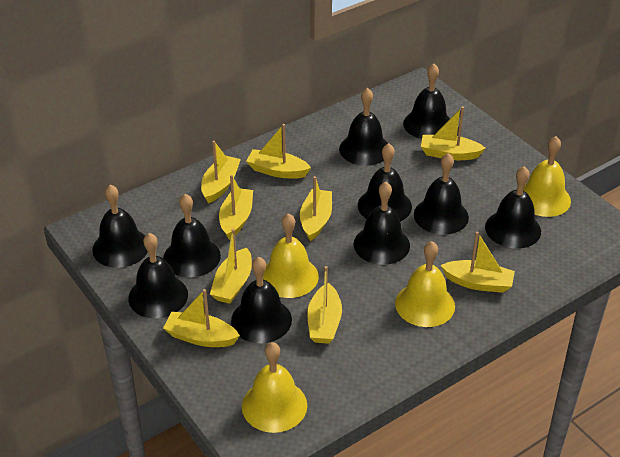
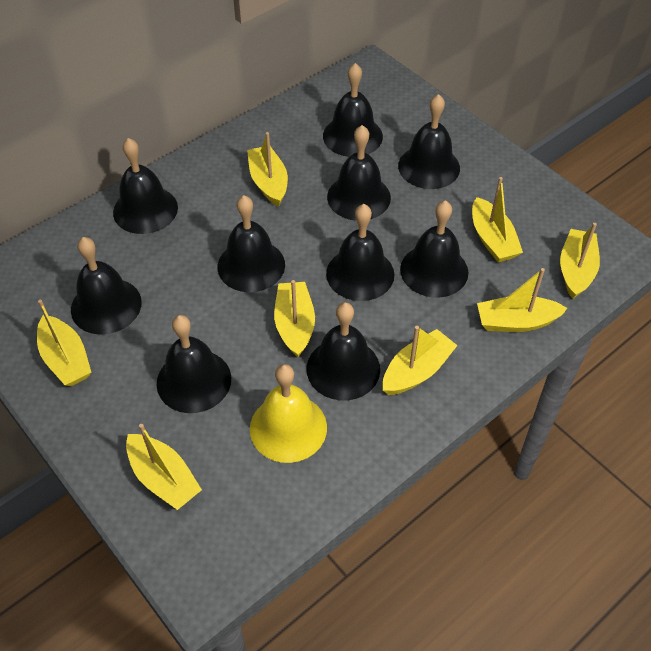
yellow bell: [242,342,307,433] [263,213,319,298] [395,241,455,327] [523,136,571,217] = 4 -> [250,364,327,463] = 1
yellow boat: [163,289,240,347] [201,141,241,203] [210,229,252,304] [219,175,253,240] [246,124,311,178] [300,176,332,241] [307,266,342,344] [421,107,486,160] [441,231,515,293] = 9 -> [37,300,91,386] [126,424,202,510] [247,132,288,207] [274,280,315,357] [383,326,458,395] [472,177,523,262] [477,268,568,332] [560,223,600,299] = 8

